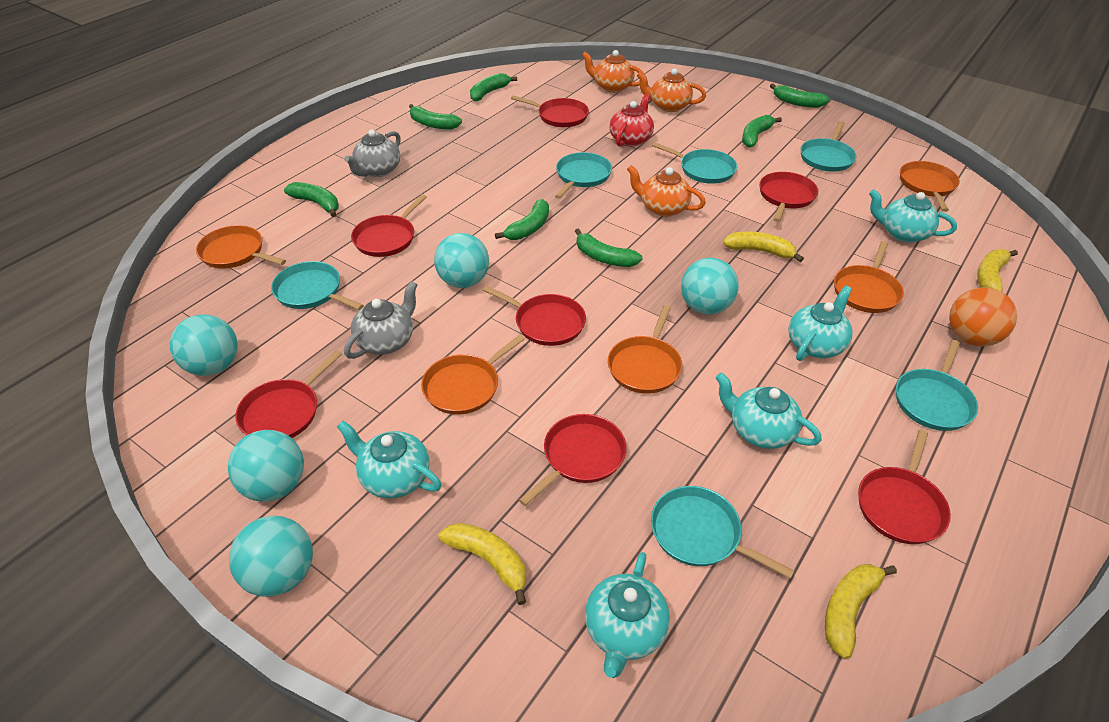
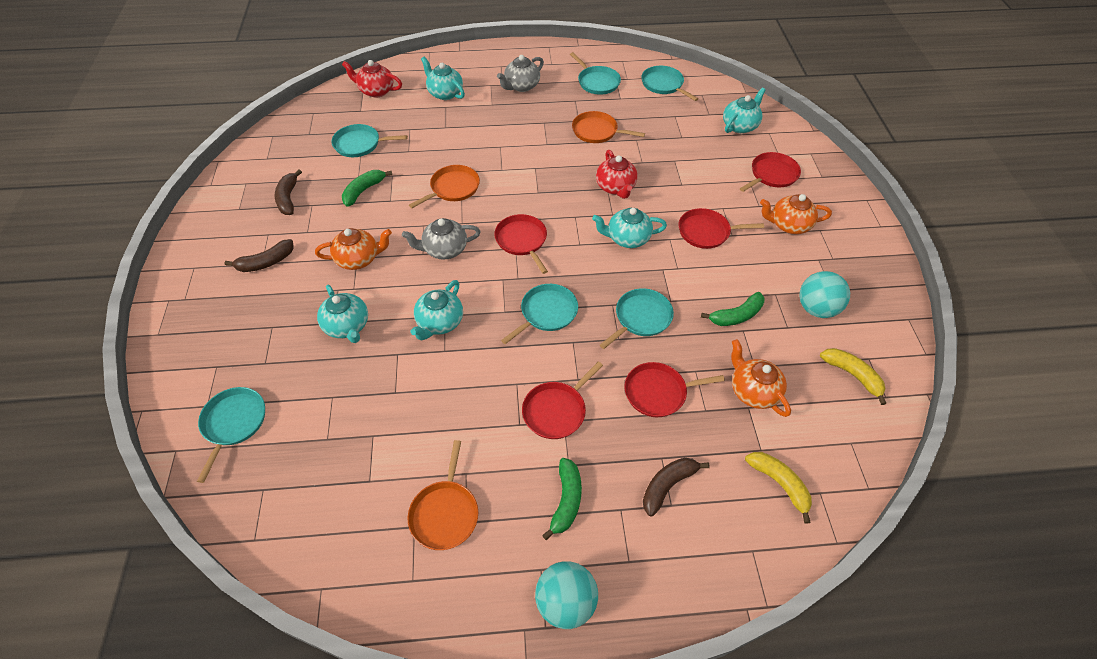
brown banana: none = 0 -> [224,239,294,272] [275,170,302,215] [643,458,710,516] = 3
green banana: [284,182,339,217] [409,104,462,129] [470,73,517,101] [495,199,549,240] [575,228,643,267] [742,115,782,148] [770,83,830,108] = 7 -> [342,170,392,207] [542,458,582,540] [701,292,764,326] = 3
orange ball: [949,287,1017,346] = 1 -> none = 0
orange pan: [196,225,286,269] [421,334,525,415] [608,305,682,394] [834,241,904,313] [900,161,960,212] = 5 -> [408,440,478,550] [409,165,480,208] [572,111,645,143] = 3
red pan: [235,350,342,438] [351,194,427,257] [483,286,586,346] [511,96,589,127] [519,414,627,506] [759,172,818,222] [858,430,951,544] = 7 -> [494,214,548,274] [522,361,603,439] [624,362,725,417] [679,208,764,249] [740,152,801,192] = 5
red teapot: [609,93,654,147] = 1 -> [342,60,402,98] [596,150,638,199] = 2
turquoise ball: [170,314,238,376] [228,430,304,502] [229,516,313,597] [434,233,489,288] [681,258,739,314] = 5 -> [535,561,598,629] [799,271,850,318] = 2
yellow banana: [439,523,526,605] [723,232,804,262] [825,564,897,659] [977,249,1018,292] = 4 -> [745,452,812,524] [820,348,886,405] = 2

